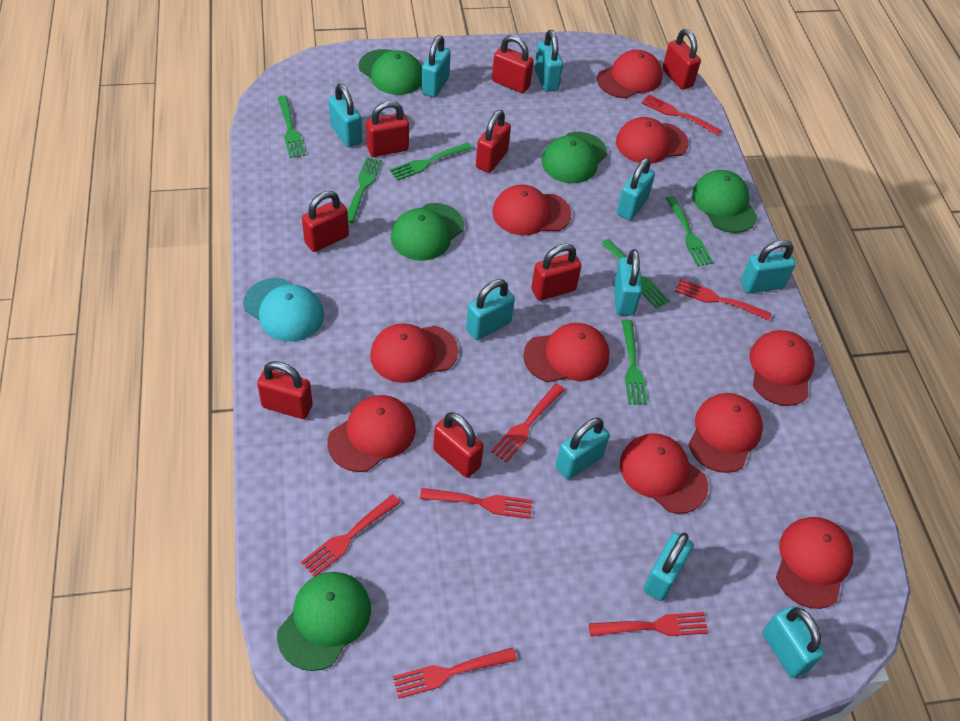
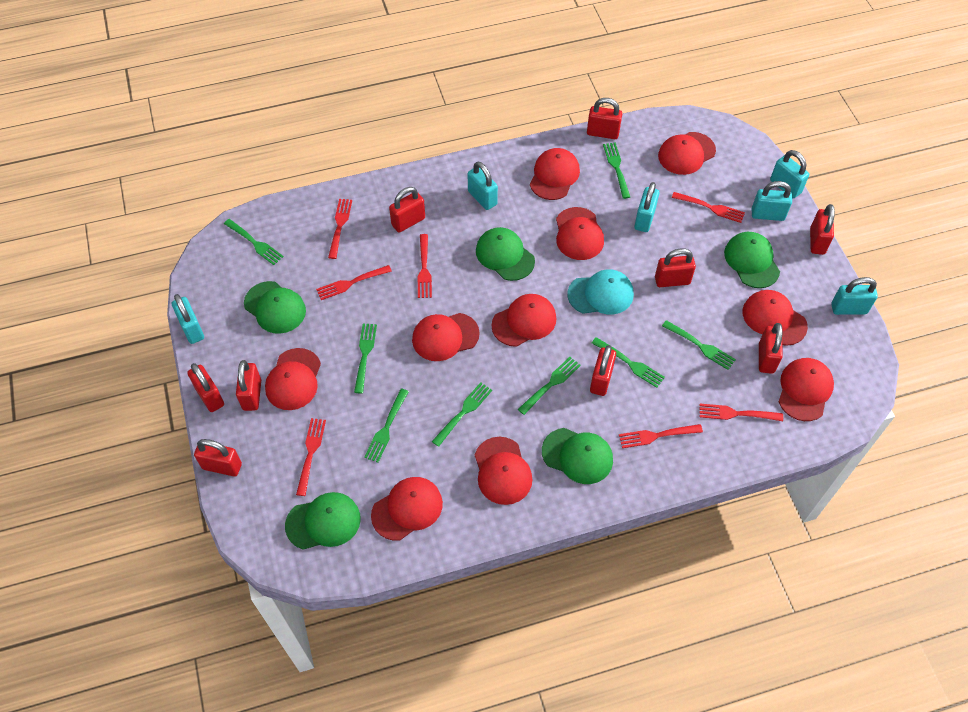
green fork: [278,95,306,158] [348,157,382,223] [389,143,473,181] [601,239,670,308] [622,320,647,405] [666,196,713,266] = 6 -> [224,219,284,265] [354,323,377,394] [364,388,409,463] [432,382,492,447] [518,357,581,415] [592,337,665,388] [603,142,630,199] [662,320,736,370] = 8
red padlock: [257,361,313,419] [302,191,349,252] [366,101,409,157] [433,412,484,478] [476,110,511,173] [492,35,534,93] [531,244,581,301] [662,29,701,90] = 8 -> [187,363,224,412] [194,439,242,477] [236,360,261,411] [389,187,425,233] [587,98,622,139] [590,345,616,396] [655,248,696,287] [759,323,783,374] [810,204,835,255] = 9
turquoise padlock: [329,84,362,147] [421,35,451,97] [466,279,515,340] [534,30,563,92] [555,417,610,480] [613,249,642,316] [616,158,655,220] [643,533,693,601] [741,240,796,293] [762,606,824,678] = 10 -> [172,294,204,344] [468,161,498,210] [634,182,659,232] [752,181,792,221] [770,150,809,198] [831,277,878,315] = 6

